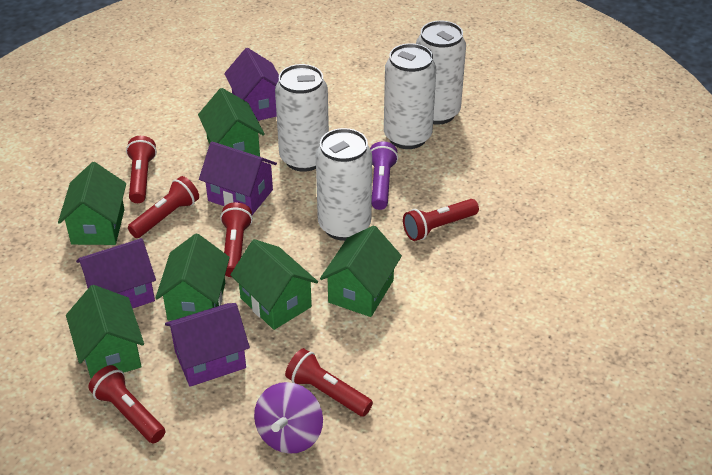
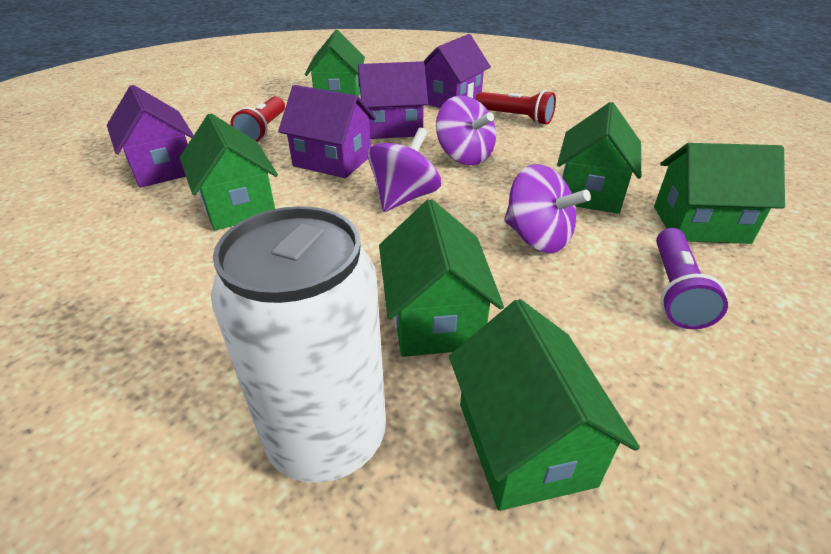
purple spinning top: [254,382,323,454] = 1 -> [368,128,441,212] [436,96,496,165] [504,164,591,253] = 3
red flashlight: [88,365,165,443] [126,136,157,203] [128,176,199,238] [220,202,253,277] [285,348,373,417] [403,199,479,241] = 6 -> [230,96,285,142] [476,90,556,125] = 2
white can: [275,64,329,172] [316,128,372,241] [384,43,436,149] [416,21,466,125] = 4 -> [211,206,386,483] = 1

